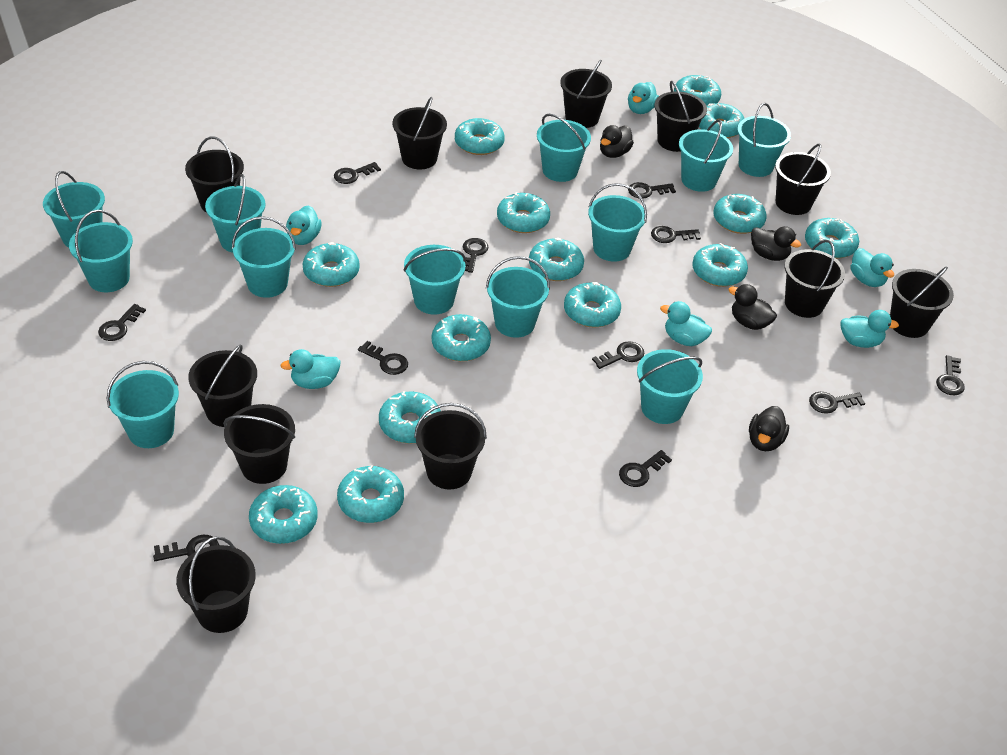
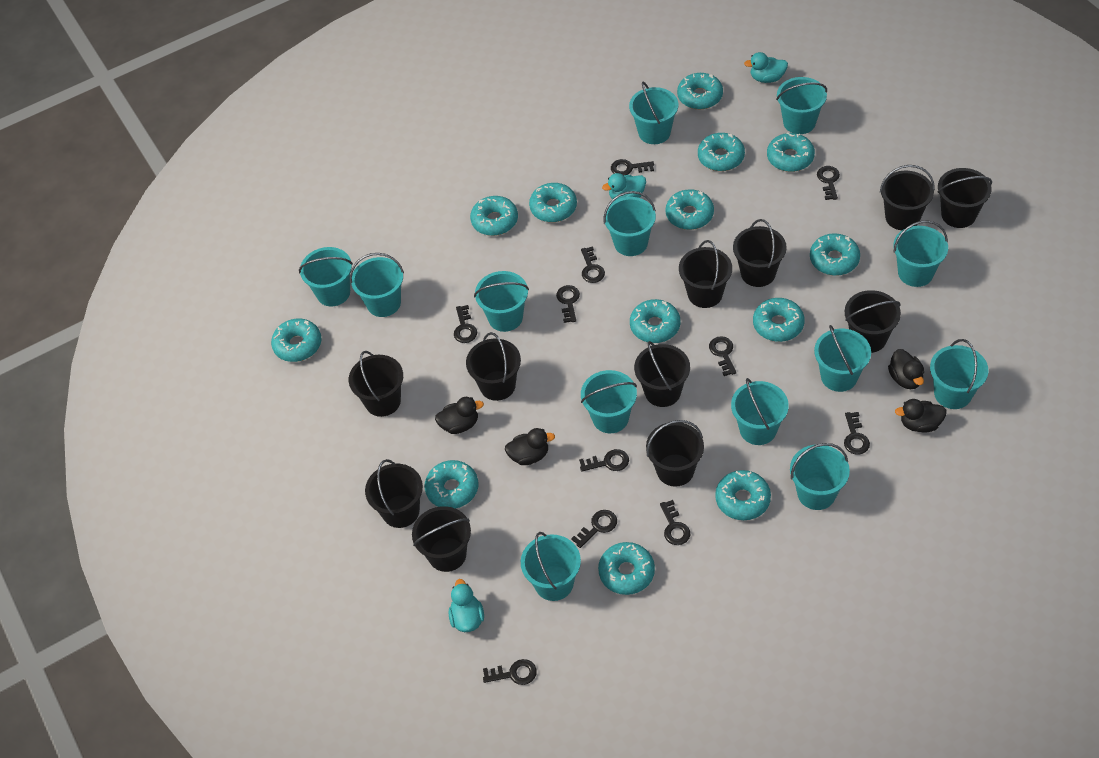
turquoise bucket: [43,171,105,247] [69,210,133,292] [107,361,179,448] [205,174,265,253] [232,216,296,298] [404,245,466,315] [486,256,550,338] [537,114,591,182] [588,183,647,262] [637,349,703,424] [679,119,733,192] [737,103,791,177] = 12 -> [299,247,353,307] [350,253,404,317] [474,271,529,332] [521,532,581,601] [581,370,637,433] [604,191,656,256] [629,82,679,144] [731,378,789,445] [776,77,827,134] [790,443,850,510] [814,325,871,392] [893,220,948,287] [930,339,988,409] = 13
turquoise donut: [249,485,318,544] [303,242,360,287] [337,465,404,523] [379,391,441,444] [432,314,491,361] [455,118,505,155] [497,192,550,233] [529,238,584,281] [564,282,621,328] [674,75,721,106] [692,243,748,287] [699,103,744,138] [713,194,767,234] [805,218,859,259] = 14 -> [271,319,321,362] [425,460,478,509] [470,196,518,236] [529,183,577,222] [598,542,655,595] [630,299,680,343] [666,189,714,230] [677,73,723,109] [698,133,745,171] [715,470,771,520] [753,298,805,342] [767,132,815,172] [810,233,860,276] = 13
turquoise duck: [280,349,340,389] [286,205,321,245] [628,82,659,114] [660,301,712,346] [840,310,899,348] [851,248,894,287] = 6 -> [449,579,484,632] [602,173,646,200] [744,52,788,83] = 3

